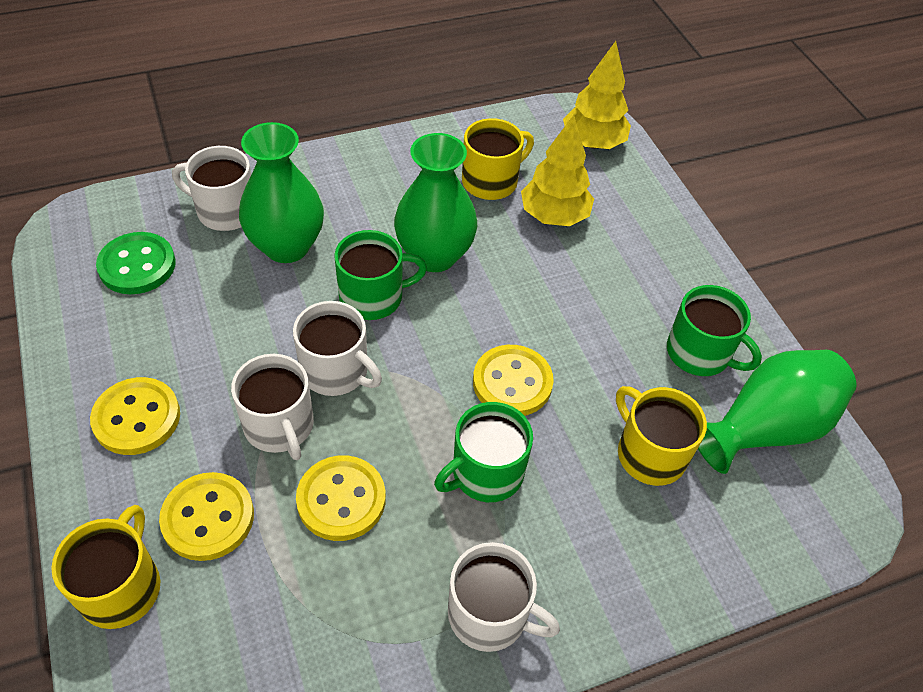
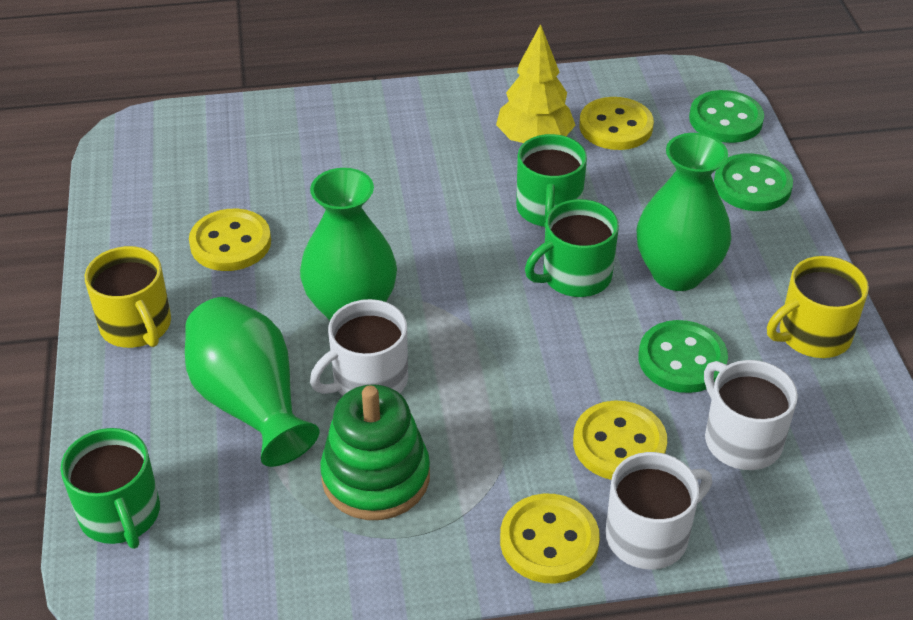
green button: [96,232,176,294] = 1 -> [638,320,728,393] [689,90,764,143] [714,153,793,211] = 3
green stacking toy: none = 0 -> [320,384,430,520] = 1
white mug: [172,146,251,231] [231,354,314,460] [293,301,382,396] [448,542,560,652] = 4 -> [310,299,408,396] [606,452,712,569] [704,360,798,470] = 3
yellow mug: [51,505,160,629] [462,118,534,200] [616,386,707,486] = 3 -> [85,246,171,348] [767,256,869,358] = 2
yellow tree: [521,115,594,226] [563,41,631,149] = 2 -> [496,24,575,143] = 1

